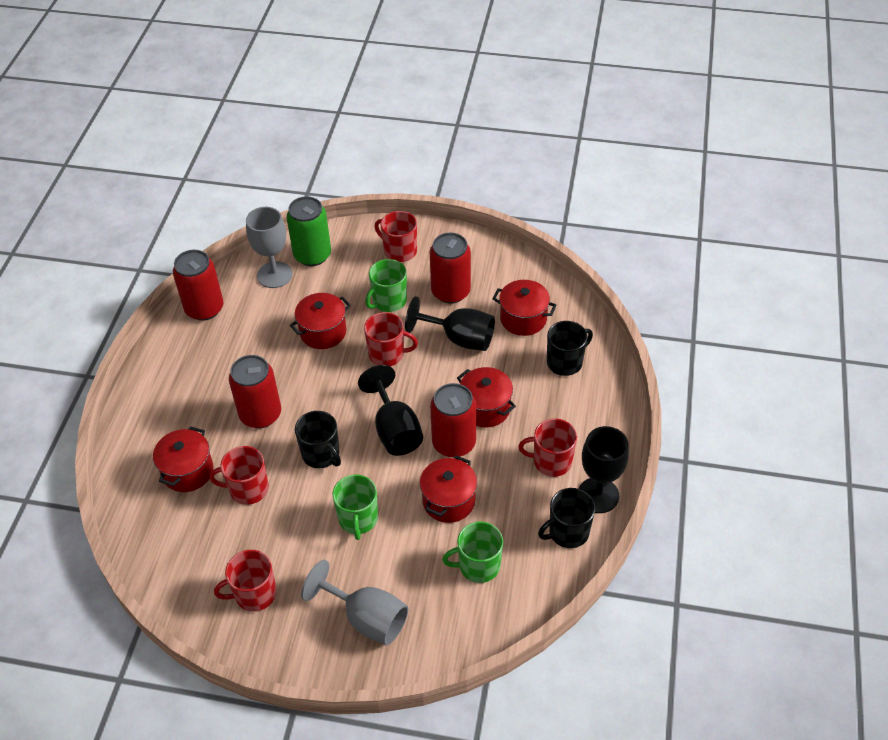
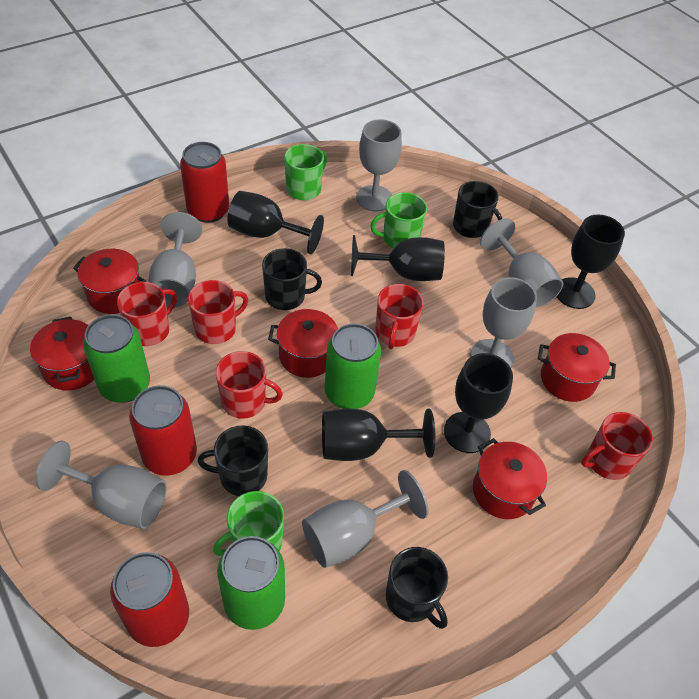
black goblet: [358,365,423,456] [405,296,495,351] [578,426,629,513] = 3 -> [227,191,324,254] [322,408,435,461] [351,235,445,281] [444,353,513,453] [556,215,625,309] = 5
black mug: [295,411,341,468] [538,488,595,548] [547,321,593,376] = 3 -> [197,425,268,496] [262,248,322,310] [386,547,448,629] [453,181,502,238] = 4
green can: [286,196,331,266] = 1 -> [83,314,150,403] [217,536,285,630] [325,323,381,409] = 3
grey goblet: [246,207,293,288] [301,560,408,645] = 2 -> [36,440,167,529] [148,212,202,307] [302,470,429,568] [356,119,402,211] [470,277,537,368] [480,218,563,308] = 6
red can: [173,250,223,321] [229,355,281,428] [430,233,471,304] [430,383,476,458] = 4 -> [110,552,189,647] [129,385,197,476] [180,142,229,223] = 3

